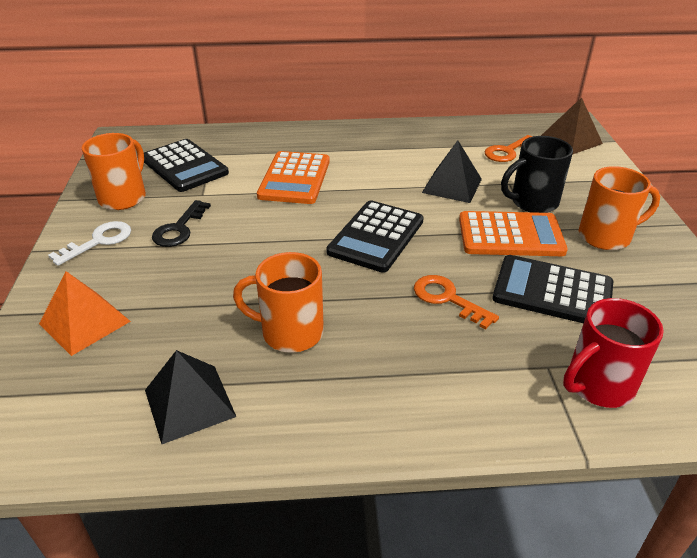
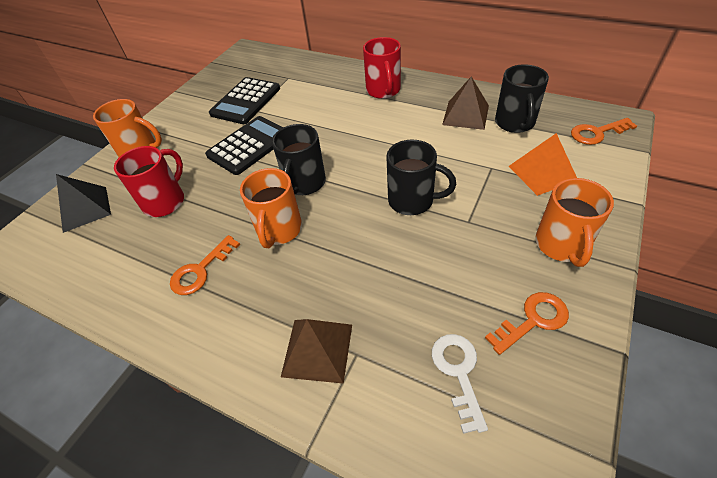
black calculator: [144,139,229,192] [326,200,424,273] [492,255,613,323] = 3 -> [205,116,283,175] [209,77,280,124] = 2
black key: [152,200,211,247] = 1 -> none = 0
black mug: [501,136,573,213] = 1 -> [272,124,326,195] [386,140,456,215] [495,64,549,133] = 3
black pyramid: [145,350,236,444] [422,140,482,203] = 2 -> [56,174,111,233] = 1
brown pyramid: [541,97,603,155] = 1 -> [281,319,352,384] [442,76,489,130] = 2
orange calculator: [257,151,330,204] [459,211,568,256] = 2 -> none = 0
orange key: [414,275,499,330] [485,135,532,162] = 2 -> [170,235,240,295] [485,292,569,355] [571,118,637,145] = 3
red mug: [563,298,664,408] = 1 -> [114,146,184,217] [363,37,401,99] = 2

